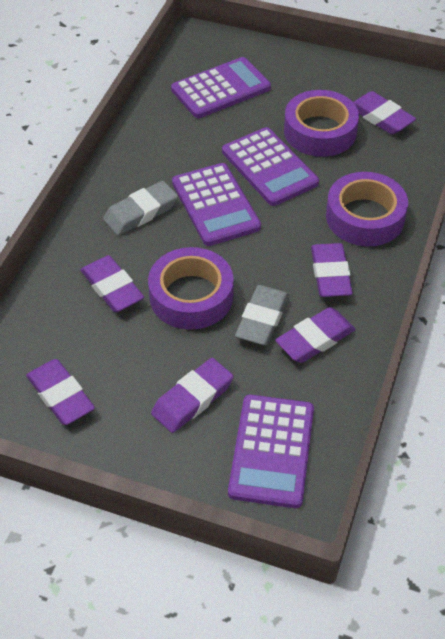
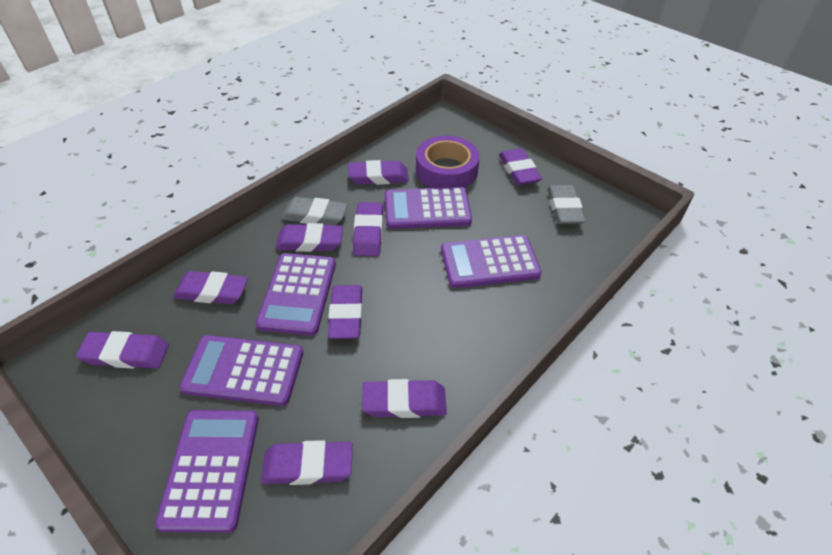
purple calculator: [171,57,271,118] [172,163,261,246] [222,127,319,206] [228,395,314,508] = 4 -> [155,410,259,533] [180,335,303,406] [256,253,336,335] [385,187,472,229] [441,235,542,288] = 5
purple eraser: [26,359,95,425] [81,255,144,312] [151,358,234,433] [275,307,356,363] [311,243,353,297] [353,91,416,134] = 6 -> [76,331,169,369] [173,271,248,304] [261,440,353,485] [275,223,343,252] [328,285,363,339] [348,160,409,185] [353,202,383,256] [362,379,447,418] [499,148,542,185] = 9
purple tape: [148,247,234,330] [284,90,359,157] [326,172,408,246] = 3 -> [416,136,480,188] = 1

